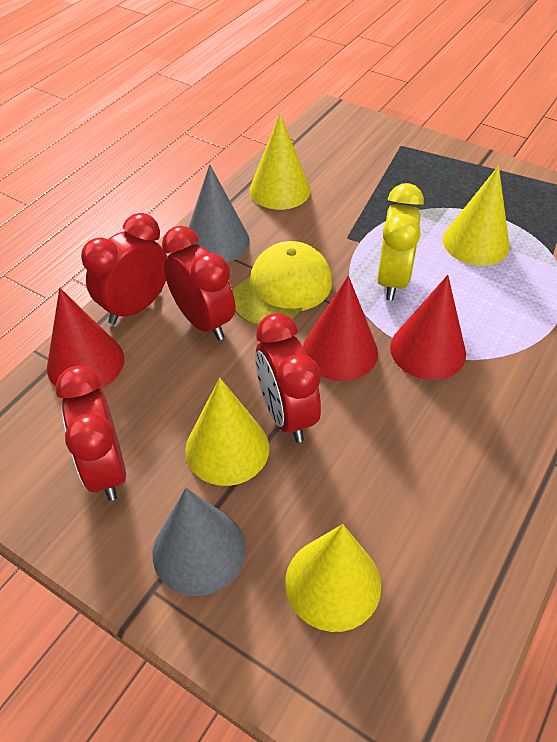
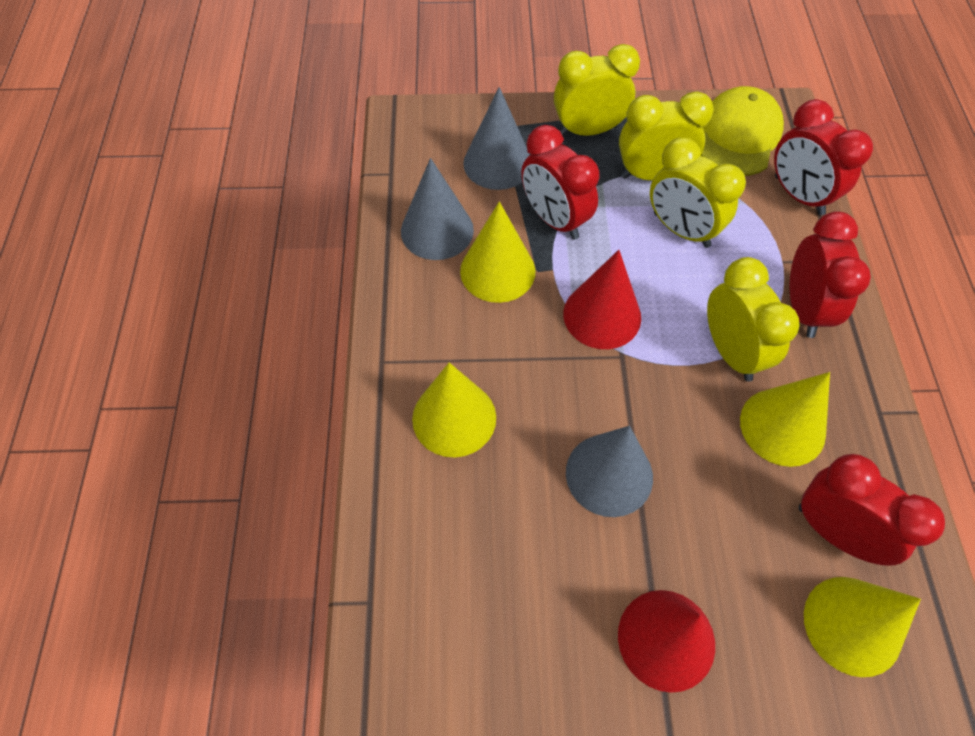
grey cone: [152,488,246,596] [189,164,250,263] = 2 -> [401,158,474,260] [463,87,530,190] [566,426,653,517] = 3
red cone: [47,288,124,389] [303,276,378,381] [390,275,466,380] = 3 -> [563,250,641,349] [618,590,715,693] = 2
yellow clock: [377,183,424,301] = 1 -> [554,44,640,136] [619,91,714,181] [650,137,746,248] [707,257,800,382] = 4

